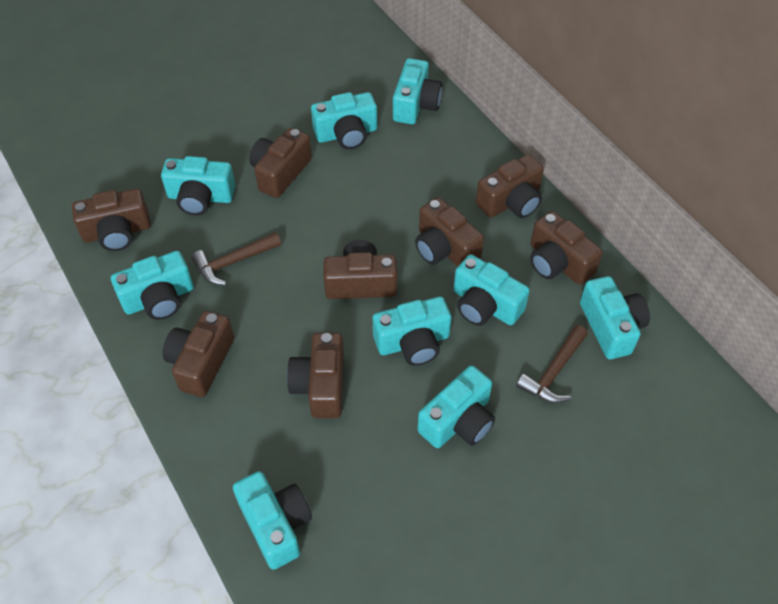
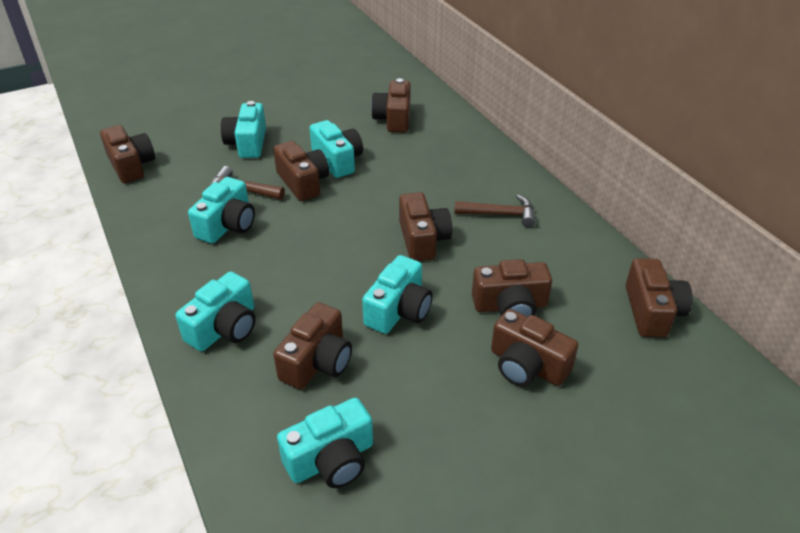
turquoise camera: [111,251,194,320] [161,156,235,215] [233,471,312,570] [311,92,377,149] [373,297,451,366] [393,58,443,124] [417,365,495,448] [453,254,530,326] [580,276,650,359] = 9 -> [176,271,256,351] [188,177,255,243] [221,101,266,158] [277,398,373,488] [310,120,363,178] [362,255,433,334] = 6

